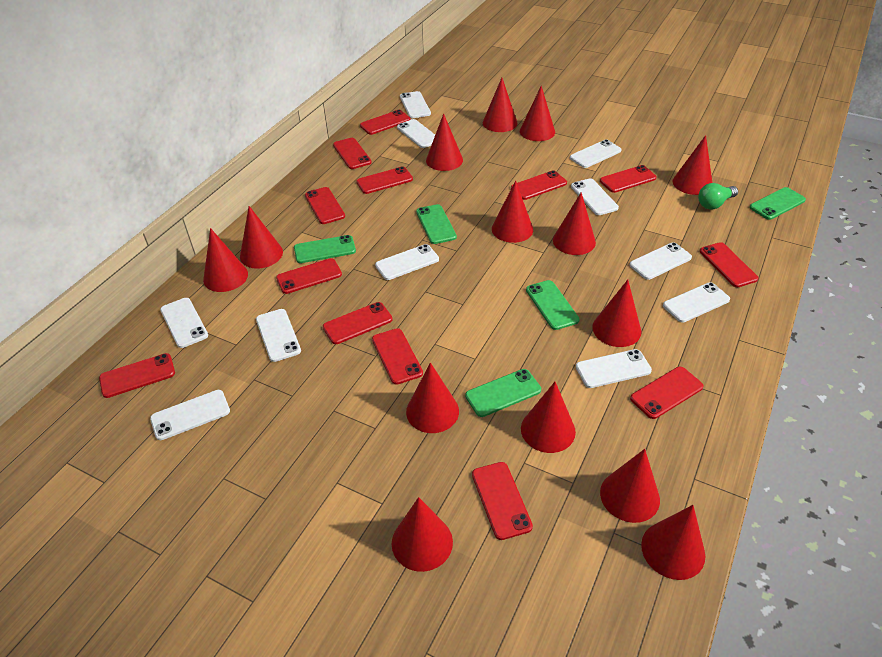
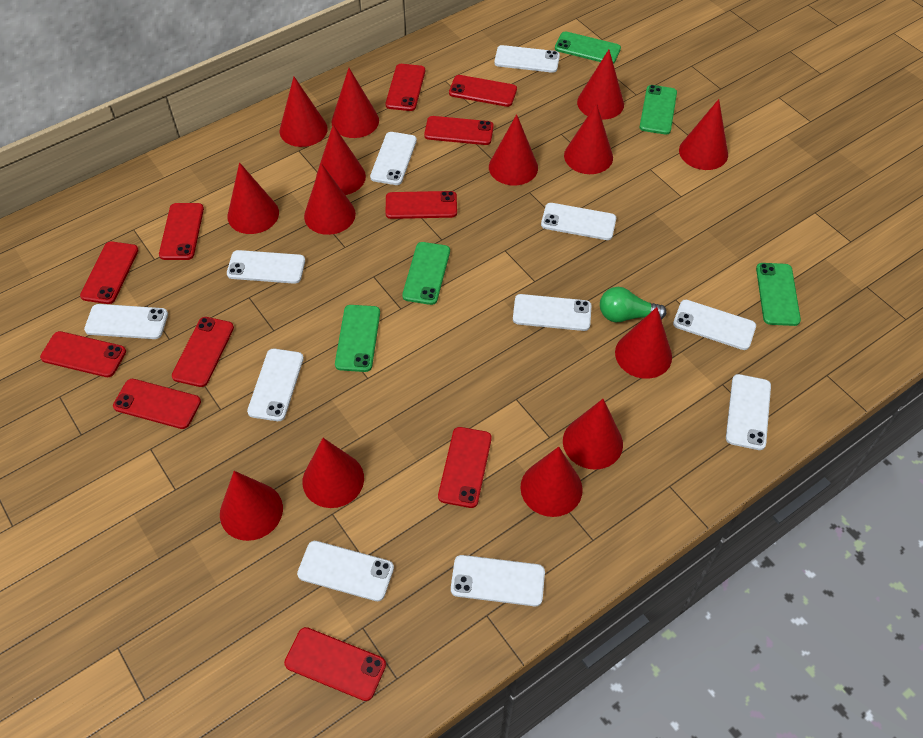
red phone: [99,353,175,398] [276,258,342,294] [305,187,345,224] [323,302,392,344] [333,138,372,169] [356,166,413,194] [360,110,410,135] [372,328,423,385] [472,462,533,540] [511,170,567,200] [600,165,657,193] [630,367,704,419] [700,242,759,287] = 13 -> [40,331,126,377] [80,241,138,304] [113,379,201,429] [159,203,204,260] [172,317,234,387] [284,627,386,701] [385,64,425,111] [386,191,457,219] [424,116,494,145] [438,427,492,508] [449,75,517,107] = 11

